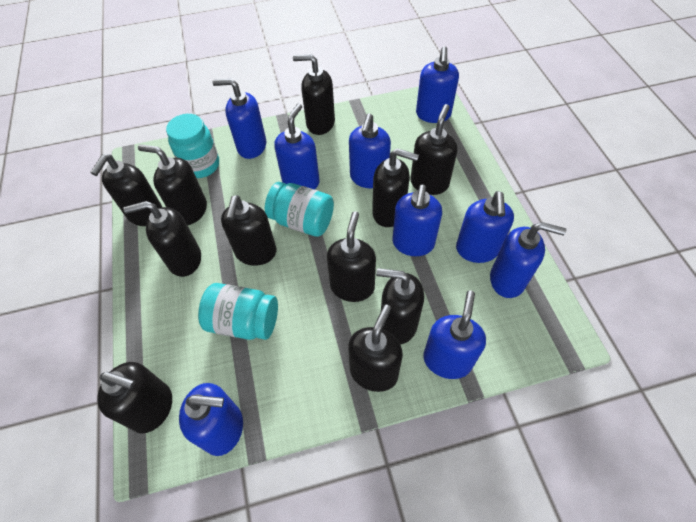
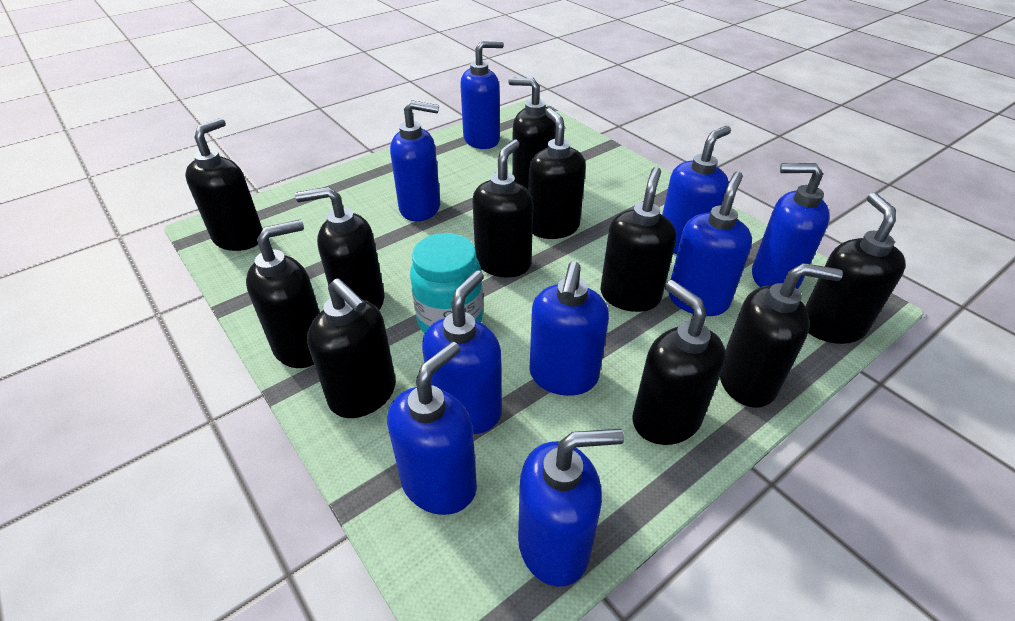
turquoise jar: [166,114,219,178] [198,283,278,340] [265,182,334,237] = 3 -> [410,233,483,333] = 1

